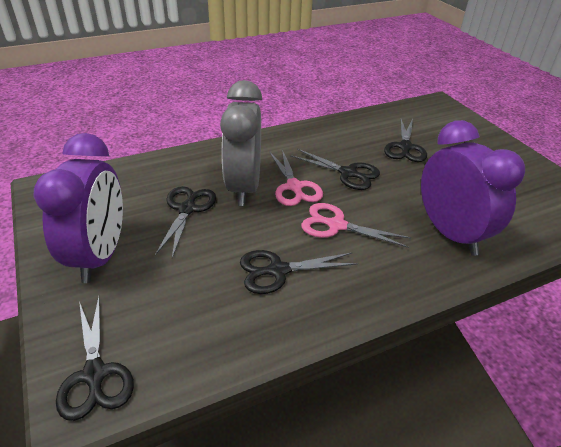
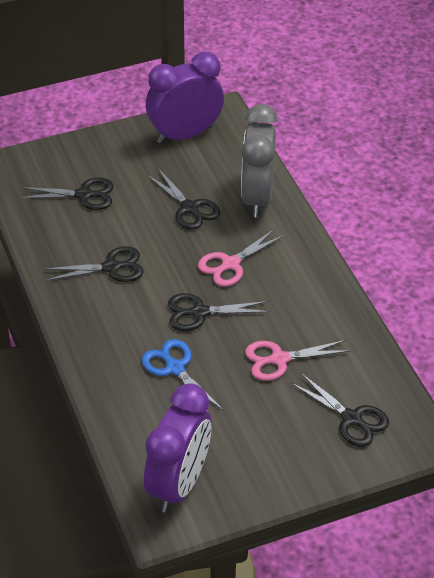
blue scissors: none = 0 -> [142,339,224,411] = 1

